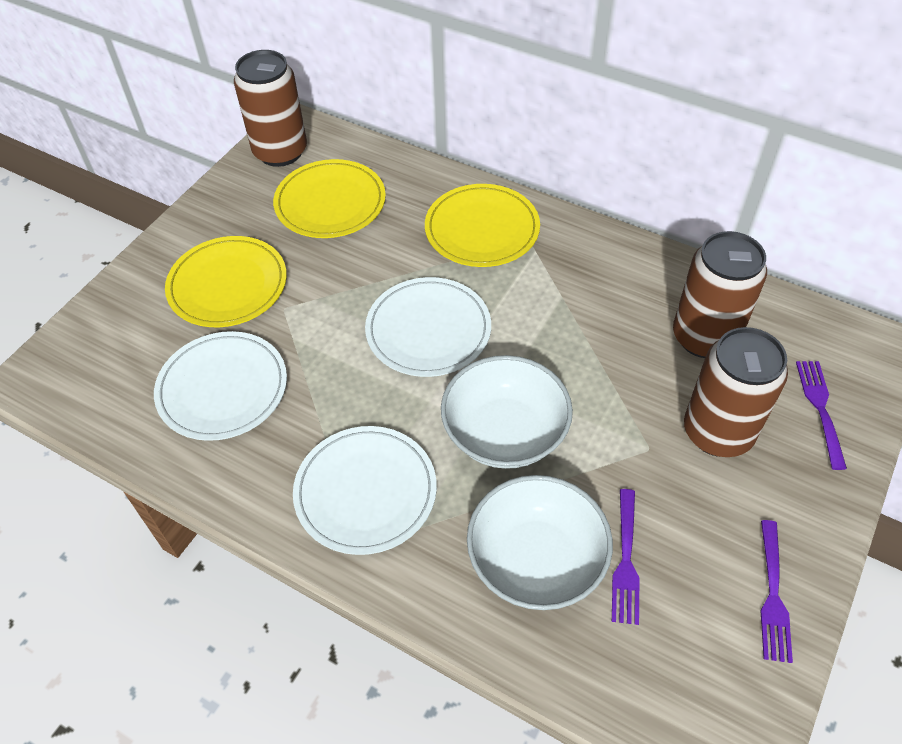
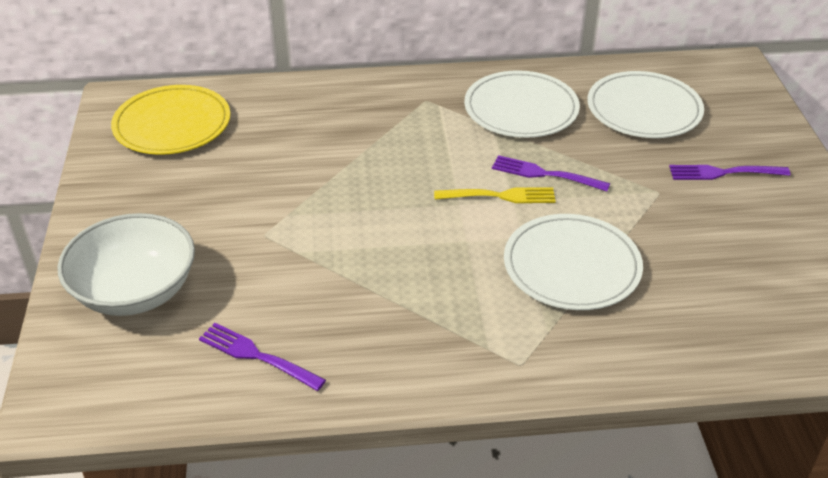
brown can: [234,50,307,167] [673,231,767,358] [684,327,788,457] = 3 -> none = 0
white bowl: [441,355,573,469] [467,475,613,610] = 2 -> [57,213,195,316] = 1
yellow fork: none = 0 -> [434,187,556,203] = 1
yellow plate: [165,236,287,327] [273,159,386,238] [425,184,540,267] = 3 -> [111,85,230,155] = 1

